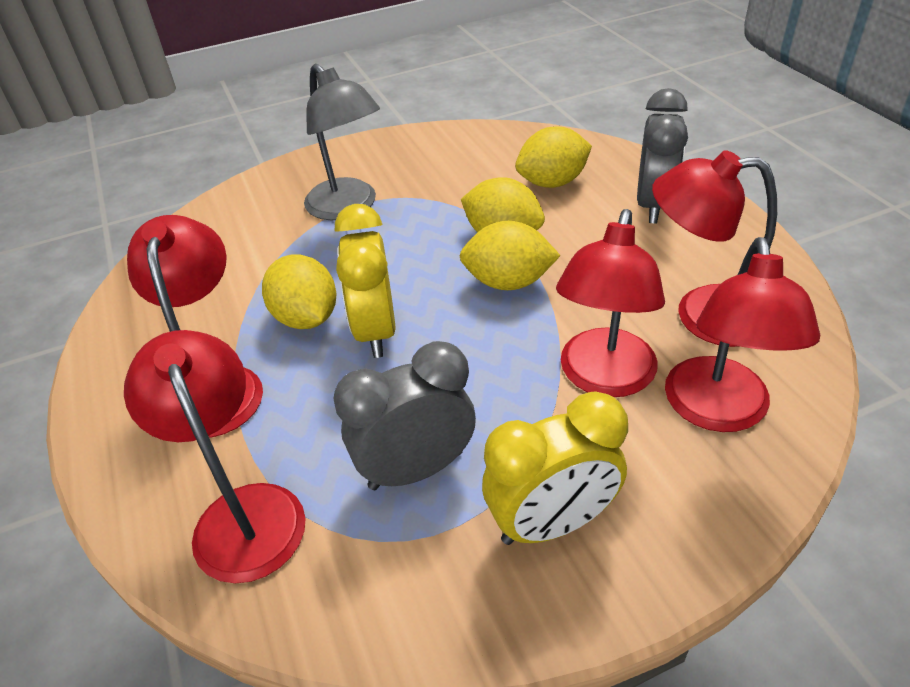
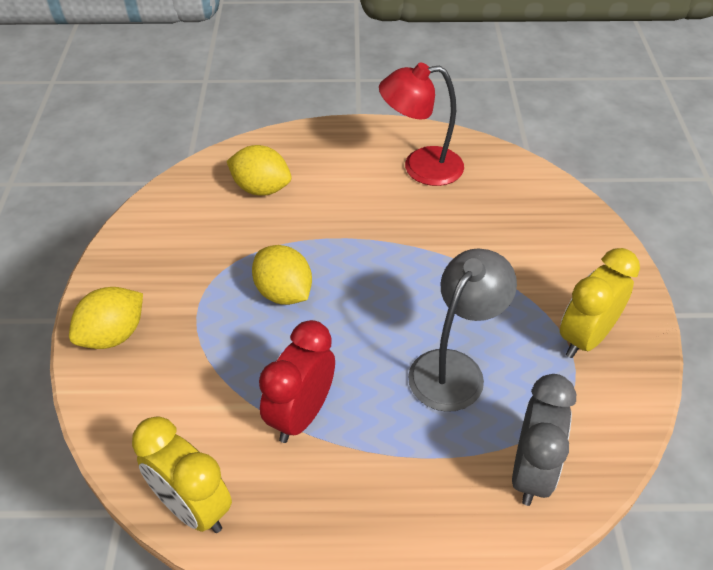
grey clock: [334,341,476,490] [637,88,688,224] = 2 -> [512,374,576,506] = 1
red clock: none = 0 -> [259,320,335,443] = 1
red lamp: [124,330,306,583] [127,215,263,438] [556,209,665,397] [652,150,777,347] [665,237,820,432] = 5 -> [379,62,464,186] = 1
yellow lemon: [262,254,336,329] [460,221,561,290] [461,177,545,232] [515,127,592,188] = 4 -> [69,287,143,349] [227,145,291,196] [252,245,312,305] = 3

